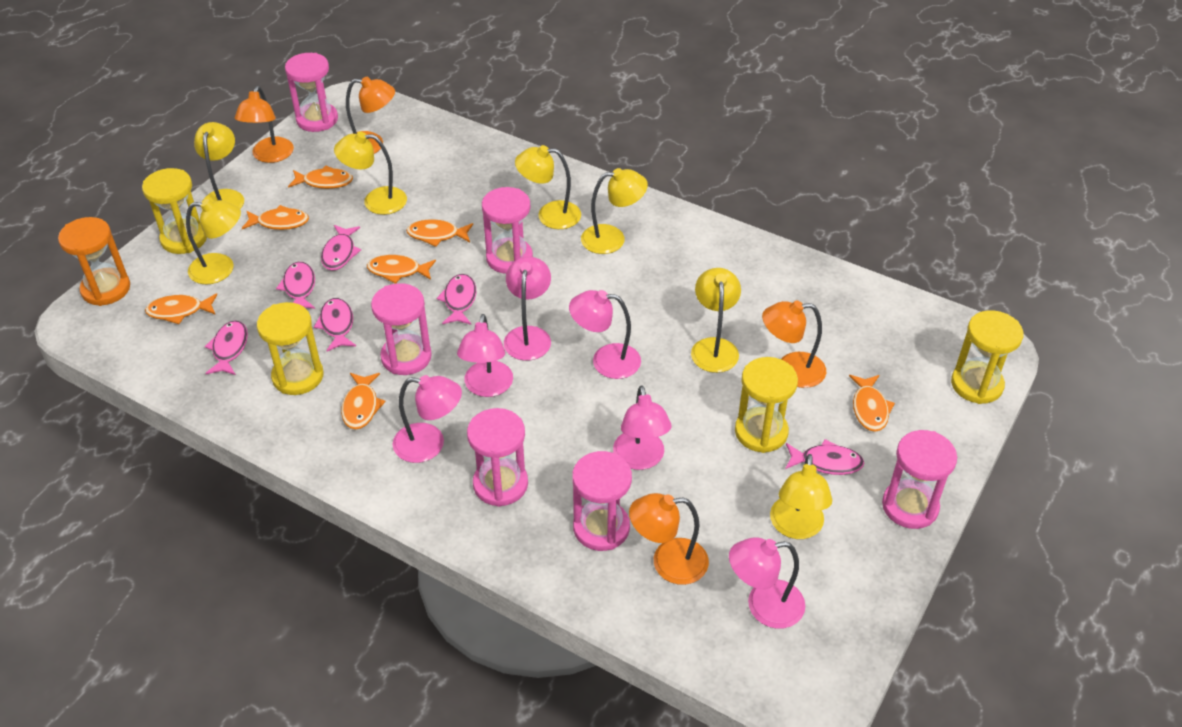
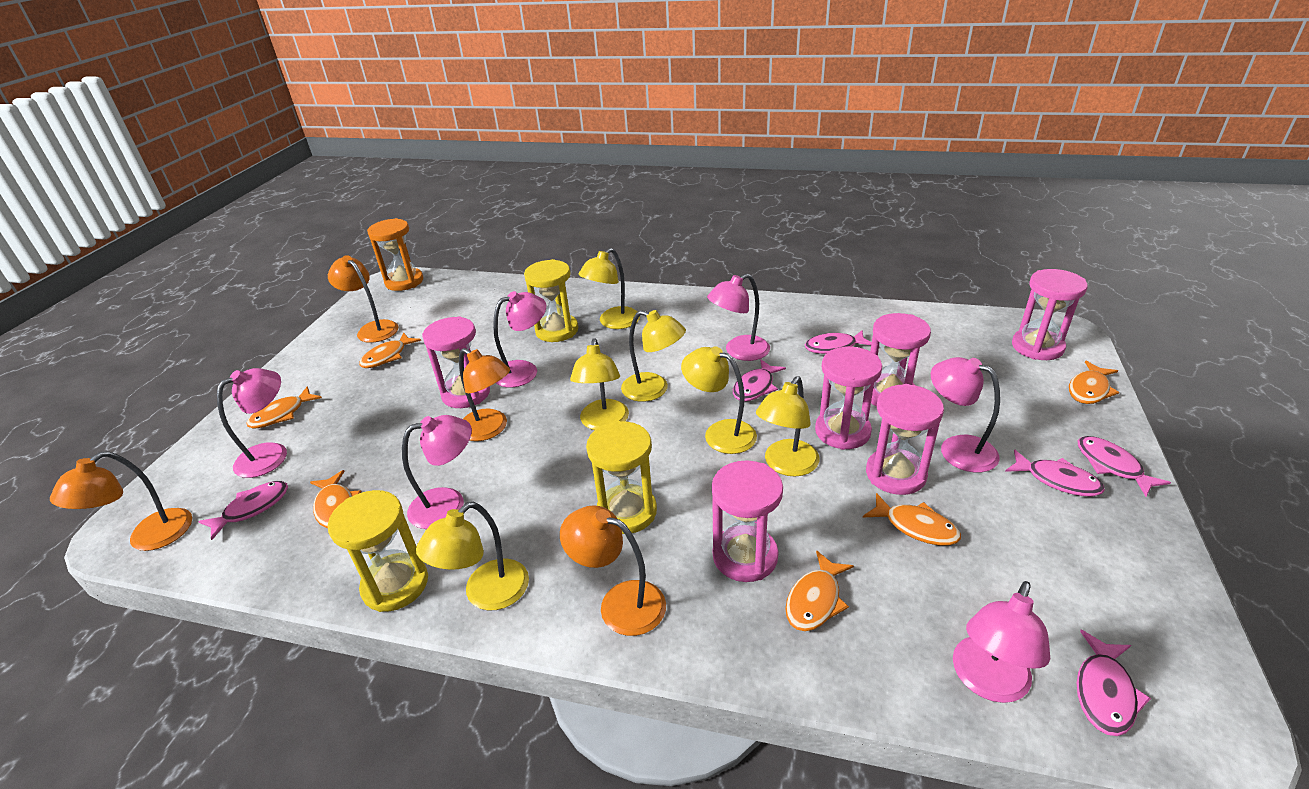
orange fish: [145,293,217,324] [242,205,309,230] [288,165,353,189] [341,373,386,429] [367,255,436,284] [406,219,473,247] [849,375,895,432] = 7 -> [246,386,322,429] [310,470,362,528] [359,333,421,368] [785,550,854,631] [863,493,961,546] [1069,361,1120,404] = 6
yellow hourglass: [142,168,207,254] [257,302,324,395] [735,357,798,453] [951,310,1023,404] = 4 -> [328,490,428,612] [524,259,578,342] [586,421,657,534] = 3
yellow lamp: [186,199,241,284] [194,122,244,210] [334,132,407,215] [515,145,581,229] [581,168,648,254] [691,268,741,373] [770,454,832,539] = 7 -> [416,502,529,610] [570,338,629,430] [579,248,640,329] [621,310,686,402] [681,346,757,454] [756,376,819,477] = 6

